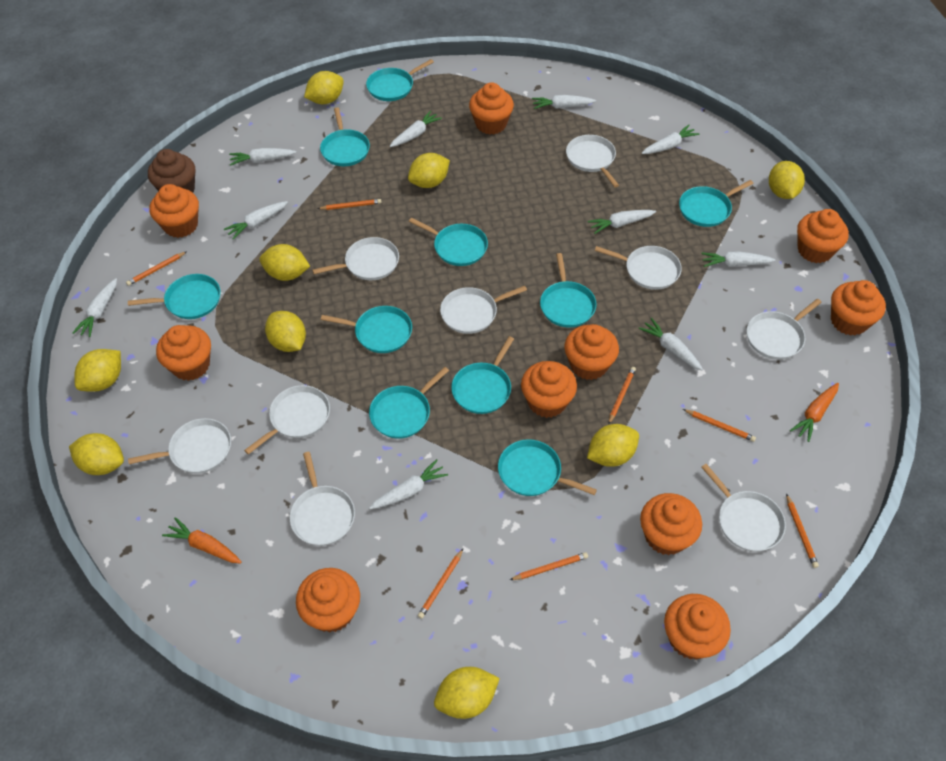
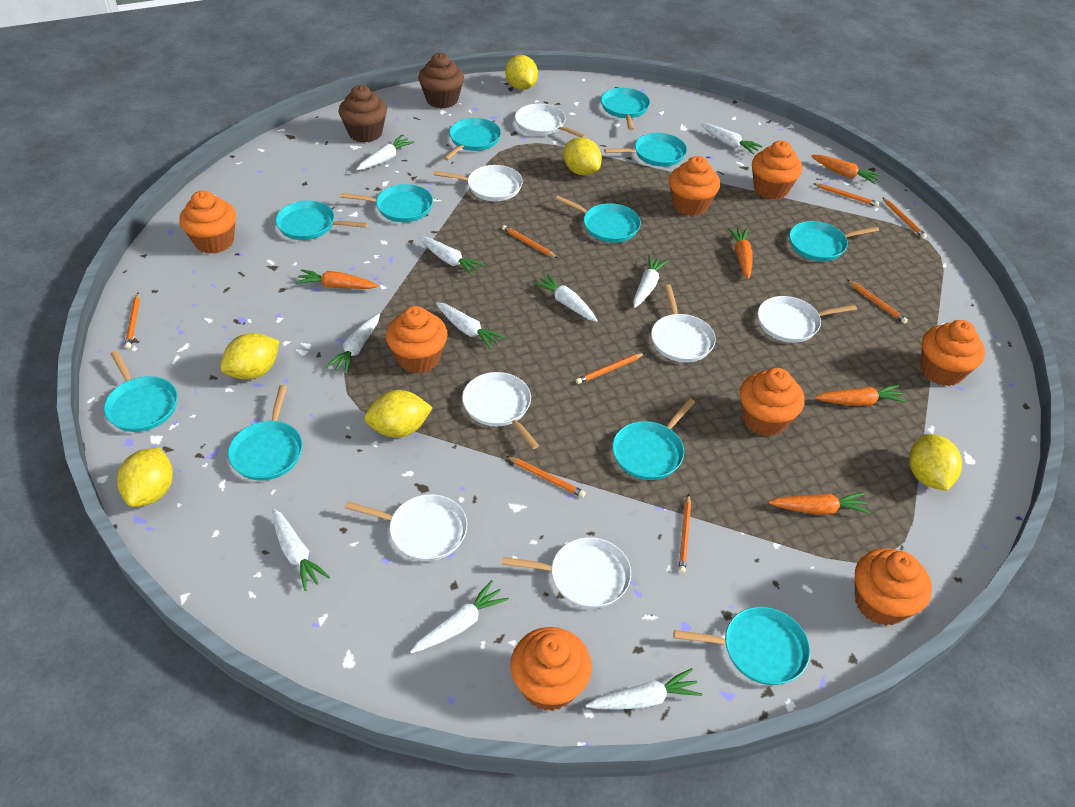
brown cupcake: [148,149,195,193] = 1 -> [339,85,387,143] [418,53,464,109] = 2
orange carrot: [162,517,242,564] [790,383,839,442] = 2 -> [295,269,379,289] [728,228,753,279] [768,493,871,515] [811,155,881,184] [815,385,907,406] = 5
orange cupcake: [150,184,199,238] [156,325,211,381] [296,568,360,633] [469,82,514,135] [521,361,577,418] [564,324,619,380] [640,493,702,555] [664,594,731,659] [797,209,849,263] [831,280,886,336] = 10 -> [179,190,236,254] [386,306,448,373] [510,627,592,711] [669,156,720,216] [740,368,805,436] [752,140,802,199] [855,548,932,626] [921,320,985,386] = 8
orange pencil: [126,251,187,286] [317,199,382,210] [418,549,463,619] [510,552,588,580] [608,367,636,425] [683,409,756,442] [786,494,819,568] = 7 -> [125,293,140,349] [502,225,557,258] [506,456,586,497] [576,353,645,384] [679,494,691,573] [813,183,879,207] [848,280,908,324] [882,197,927,239] = 8
turquoise pan: [128,274,220,319] [320,107,370,166] [321,306,412,353] [366,59,434,101] [369,367,449,439] [409,218,488,266] [451,336,514,414] [498,440,597,496] [540,253,597,327] [679,180,753,227] = 10 -> [104,350,178,432] [228,385,303,481] [275,200,368,240] [341,184,433,222] [443,118,501,160] [555,196,641,243] [601,88,650,130] [604,133,687,167] [612,398,695,480] [674,607,810,685] [789,221,879,261] = 11
white pan: [128,418,231,473] [244,385,330,455] [290,452,355,546] [312,237,399,280] [440,286,527,334] [566,135,619,187] [595,246,682,290] [701,464,786,551] [747,299,822,360] = 9 -> [345,494,467,561] [434,165,523,201] [462,372,539,449] [502,537,631,608] [515,104,586,138] [651,285,716,362] [757,296,857,343] = 7
yellow lemon: [69,433,124,475] [74,349,121,392] [259,244,310,281] [265,311,306,352] [304,71,344,104] [408,153,450,188] [434,667,500,719] [587,424,639,467] [769,161,805,199] = 9 -> [117,448,173,507] [220,333,279,379] [364,390,433,438] [505,55,538,90] [563,137,602,175] [909,434,962,491] = 6

